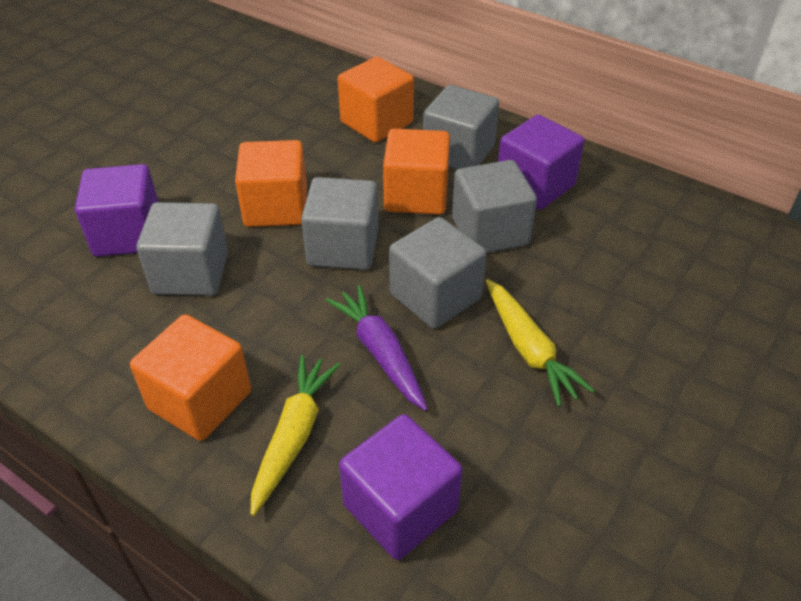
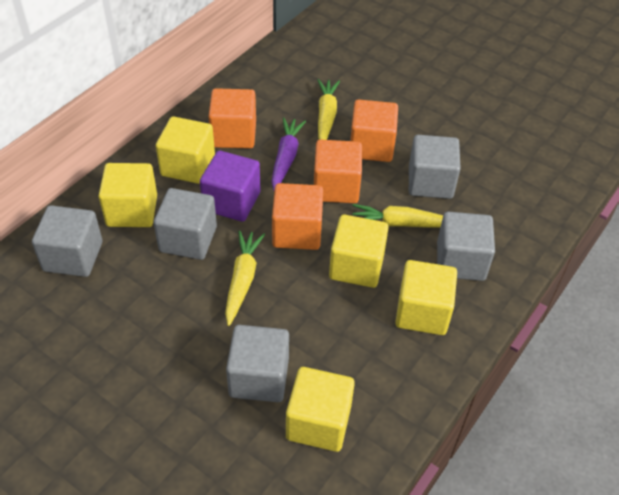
purple cube: [75,164,159,257] [339,414,463,560] [498,115,584,210] = 3 -> [200,151,260,222] = 1
yellow carrot: [250,355,341,516] [486,279,595,407] = 2 -> [225,230,265,326] [318,79,340,140] [352,204,443,228] = 3
yellow cube: none = 0 -> [98,163,157,227] [156,117,215,184] [286,367,355,452] [329,214,389,288] [395,260,457,335] = 5

